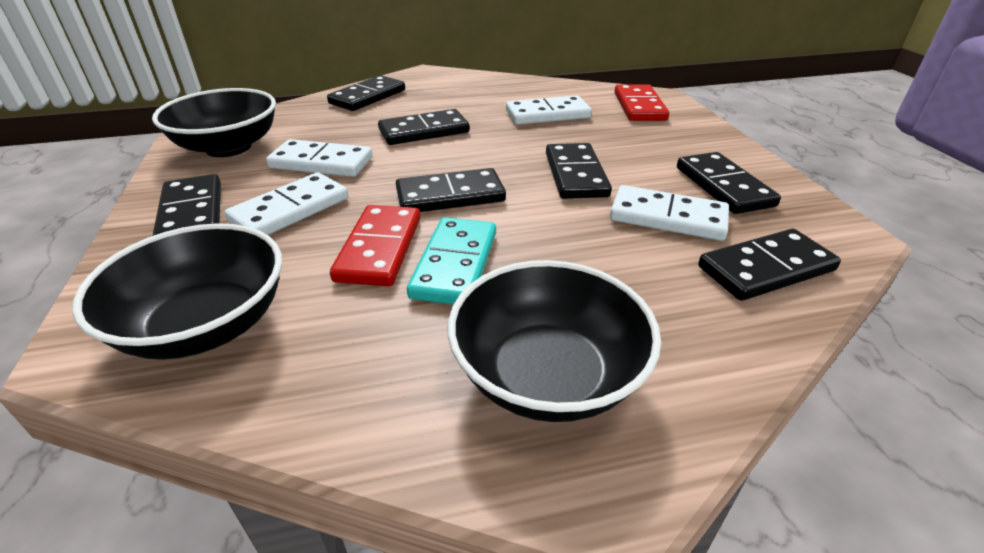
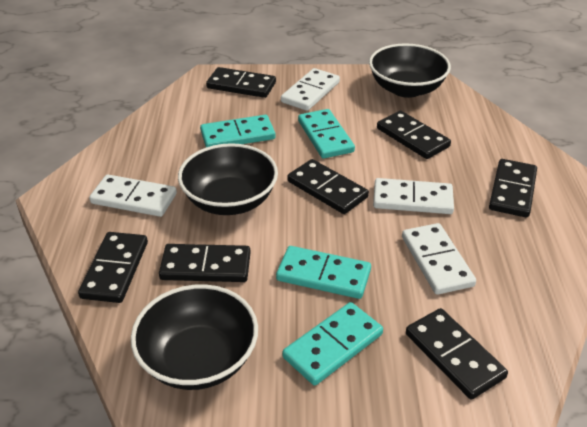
red domino: [330,205,420,286] [614,84,669,121] = 2 -> none = 0
turquoise domino: [407,217,496,305] = 1 -> [200,115,275,147] [276,246,371,299] [282,302,383,386] [298,109,355,159] = 4

